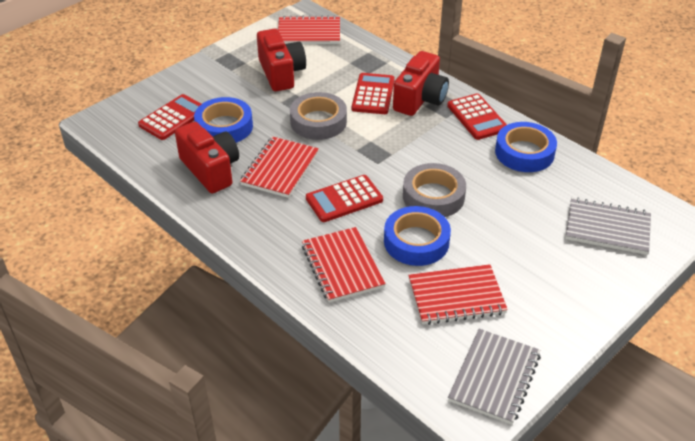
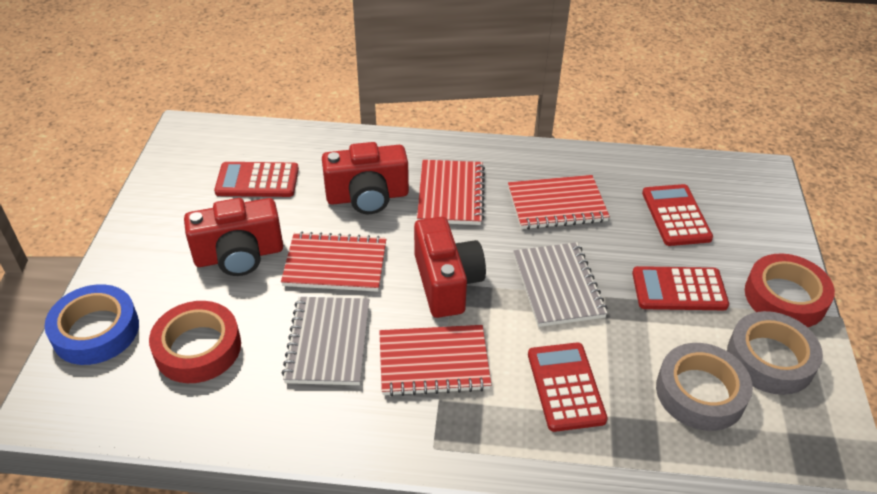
blue tape: [194,97,253,143] [384,206,451,266] [495,122,557,172] = 3 -> [44,284,139,365] = 1
red tape: none = 0 -> [149,301,241,383] [745,253,835,327] = 2

